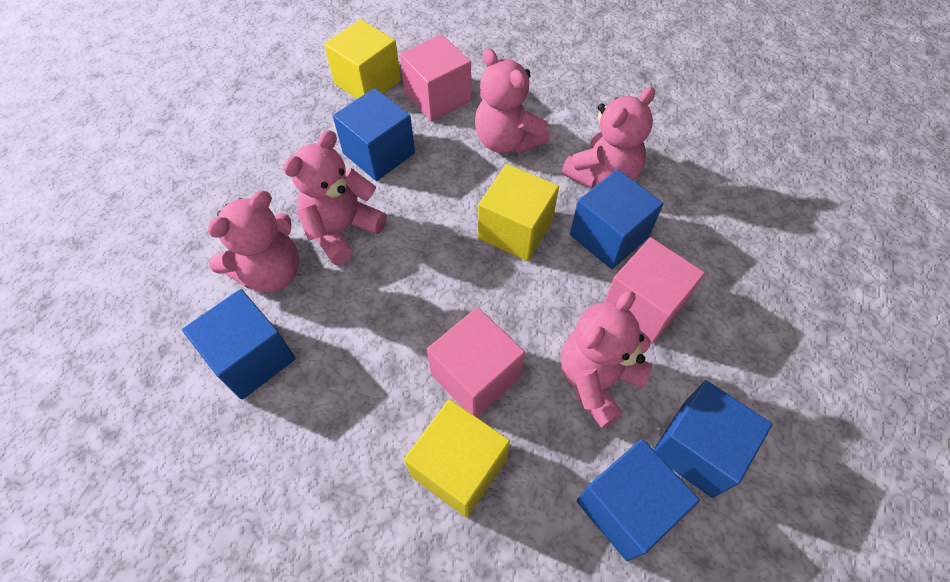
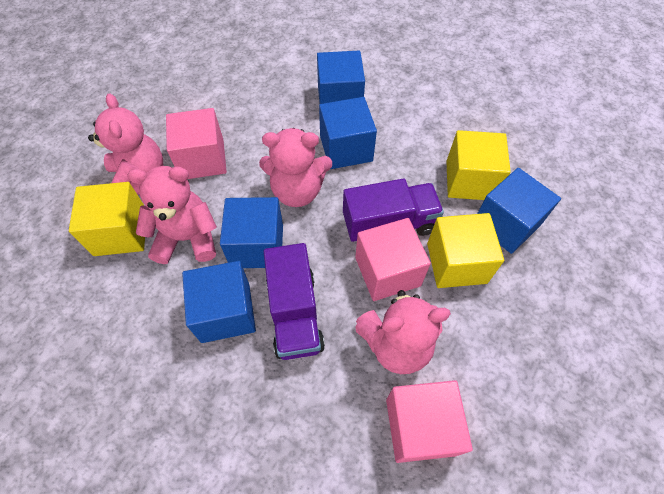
pink teddy bear: [207,190,299,292] [283,130,387,265] [475,48,550,153] [561,87,655,189] [561,291,652,429] = 5 -> [88,93,163,195] [127,166,217,264] [259,128,332,207] [355,290,451,374] = 4
purple truck: none = 0 -> [264,243,325,360] [343,179,444,242] = 2

